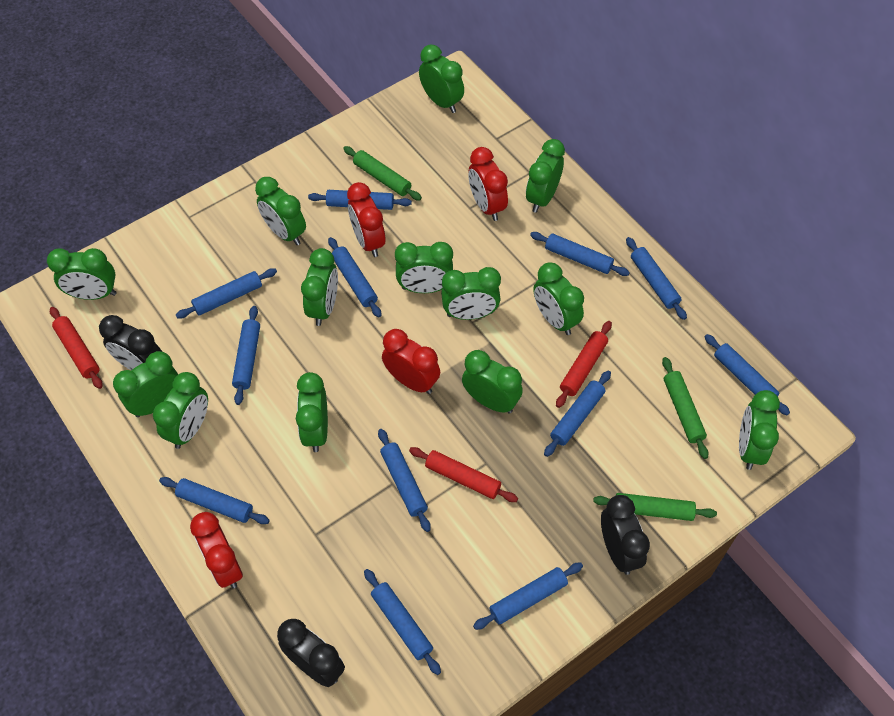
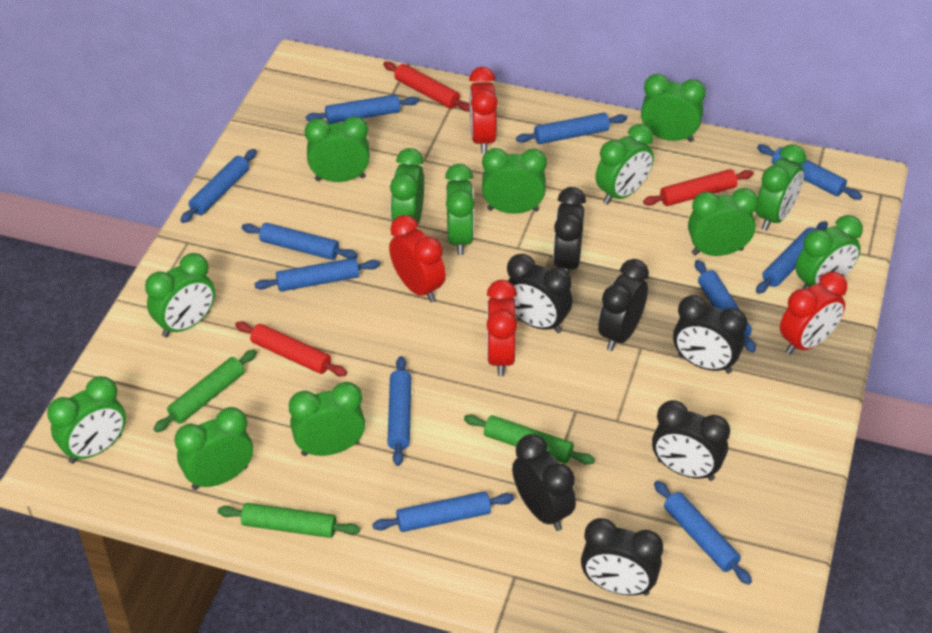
black clock: [99,315,162,370] [277,619,345,687] [601,495,650,575] = 3 -> [507,254,573,333] [512,434,576,531] [553,187,586,273] [581,518,663,596] [598,259,649,351] [652,400,730,481] [673,295,747,374] = 7
blue rolling pin: [159,477,269,524] [176,268,277,319] [232,306,260,405] [308,190,412,210] [328,237,381,318] [364,569,441,675] [378,429,431,532] [473,562,583,630] [530,232,630,276] [544,371,611,457] [626,237,687,320] [704,334,790,415] = 12 -> [180,149,257,223] [242,223,358,260] [254,258,380,291] [306,94,419,124] [372,491,514,532] [387,356,411,466] [516,113,627,144] [654,481,752,585] [695,260,756,353] [756,221,828,294] [757,144,862,200] = 11

